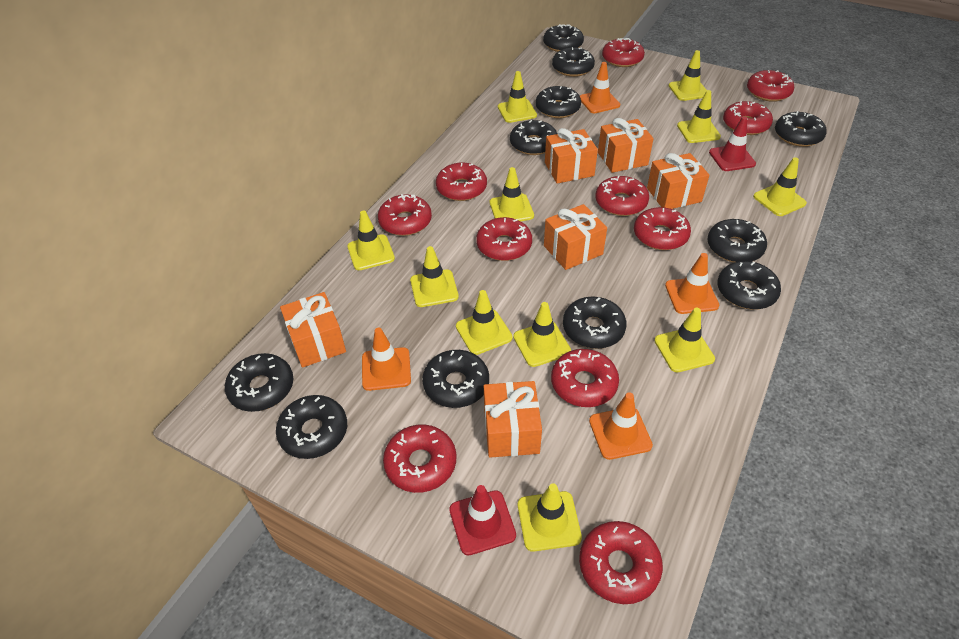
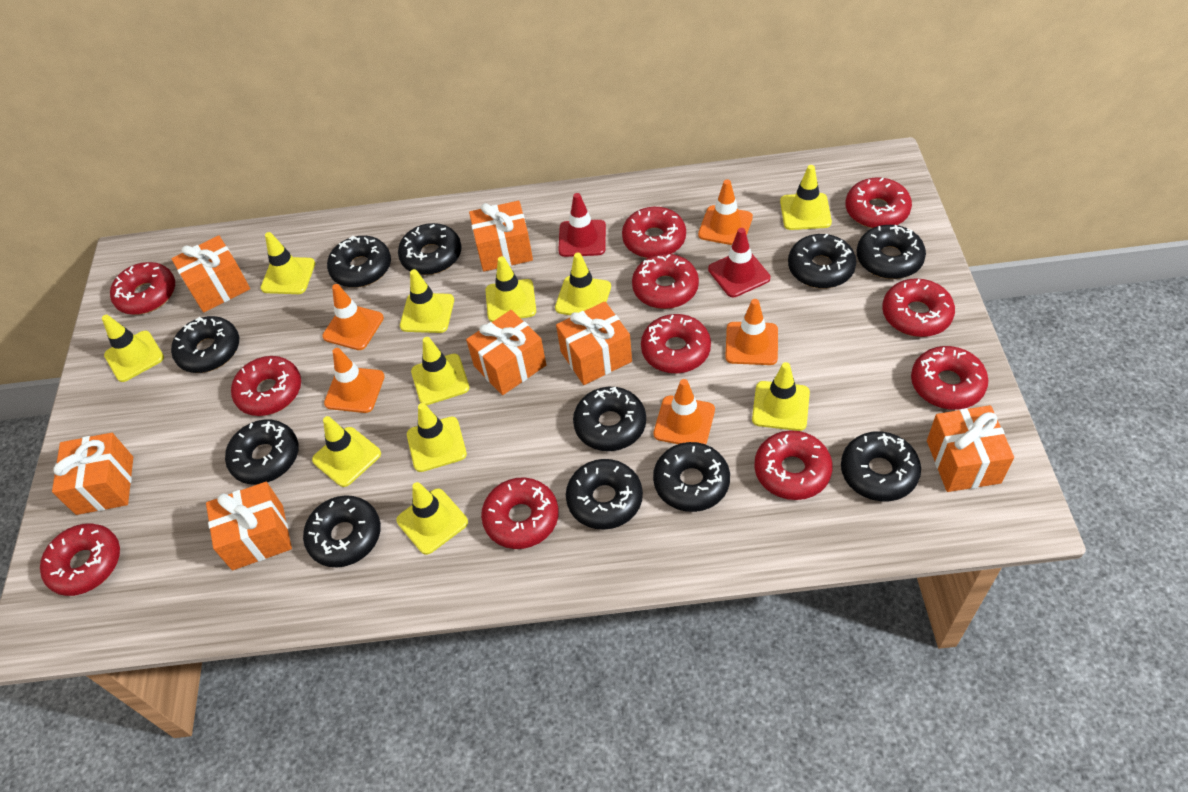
orange gift: [280,292,346,368] [484,381,542,458] [544,204,607,270] [545,128,598,184] [598,118,654,173] [647,153,709,209] = 6 -> [52,433,133,515] [171,235,250,312] [206,482,292,570] [466,310,546,395] [469,201,533,272] [556,301,632,385] [927,405,1014,492] = 7
orange traffic cone: [362,328,411,391] [580,62,620,113] [589,392,653,460] [665,253,719,314] = 4 -> [322,284,384,350] [324,348,385,413] [654,379,715,444] [698,179,753,245] [725,299,778,365] = 5

